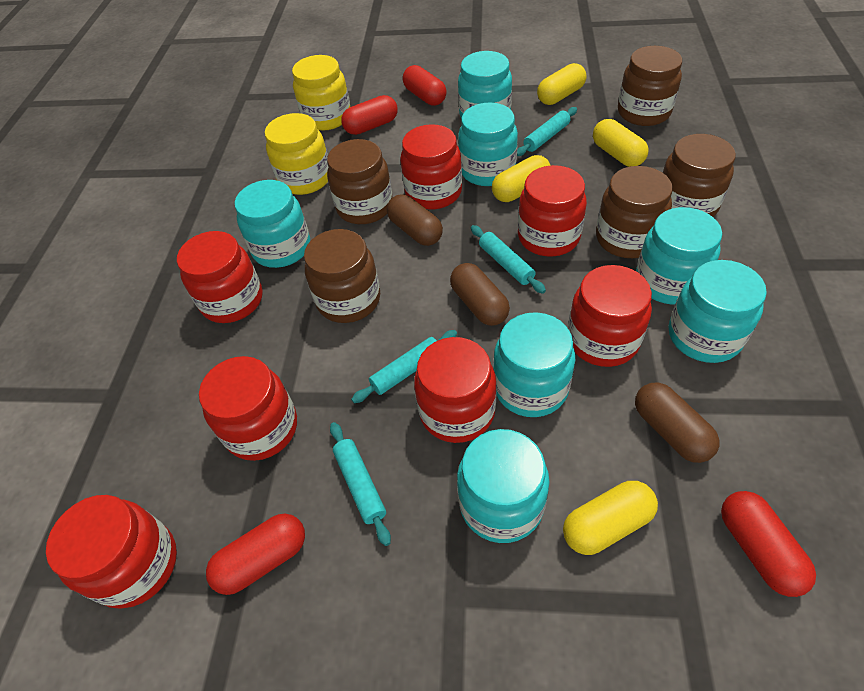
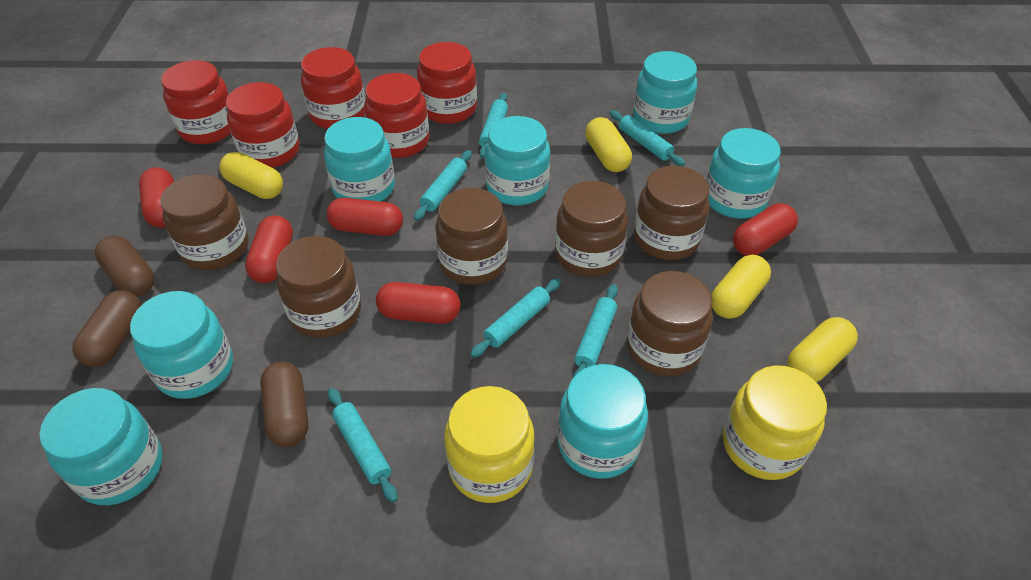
brown jar: [304,229,380,323] [327,139,393,224] [596,166,673,258] [618,46,682,126] [662,134,736,217] = 5 -> [161,174,248,270] [276,236,361,338] [435,188,508,285] [555,181,628,277] [627,271,713,376] [634,166,710,260] = 6
red capsule: [206,514,305,595] [341,95,398,135] [403,65,447,106] [721,491,816,597] = 4 -> [139,167,174,228] [245,215,293,283] [326,198,403,236] [376,282,460,324] [733,203,798,256] = 5
red jar: [46,495,177,609] [177,231,263,323] [199,356,297,461] [400,124,462,209] [414,337,497,443] [518,165,587,257] [568,265,652,367] = 7 -> [161,60,231,144] [226,82,299,168] [301,47,365,129] [364,73,429,158] [417,42,477,124] = 5
turquoise rolling pin: [330,422,391,546] [351,330,457,403] [471,225,546,294] [517,107,577,156] = 4 -> [328,388,397,502] [414,150,472,221] [470,278,561,358] [479,93,508,158] [573,284,618,378] [610,110,685,166] = 6

